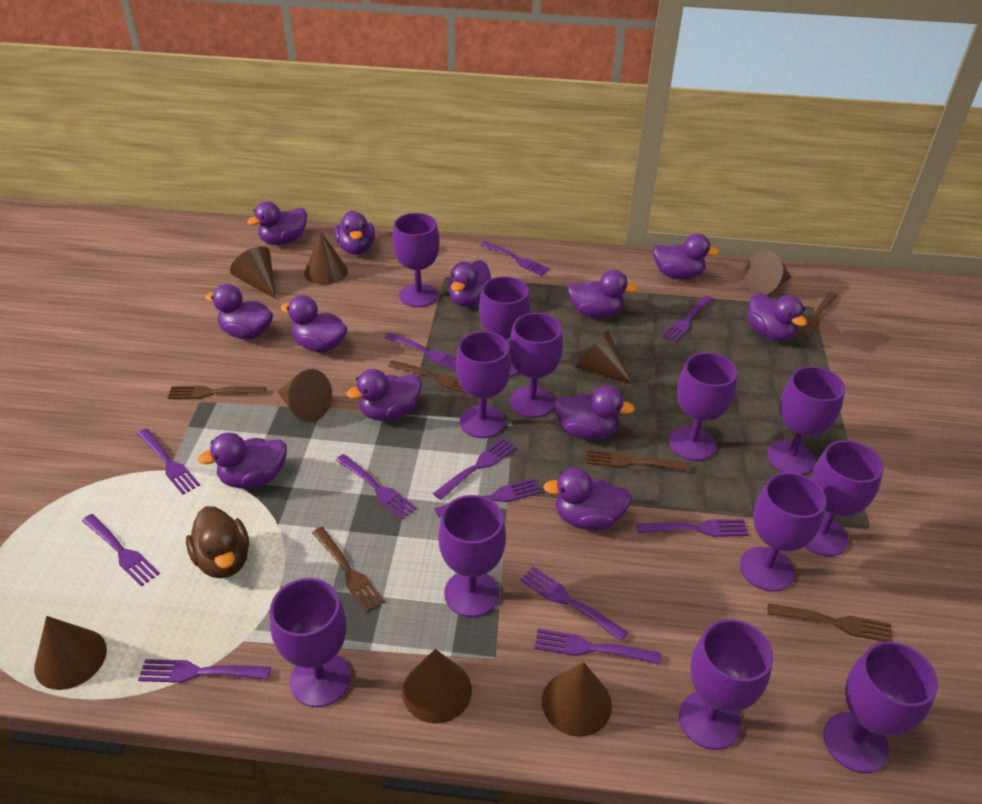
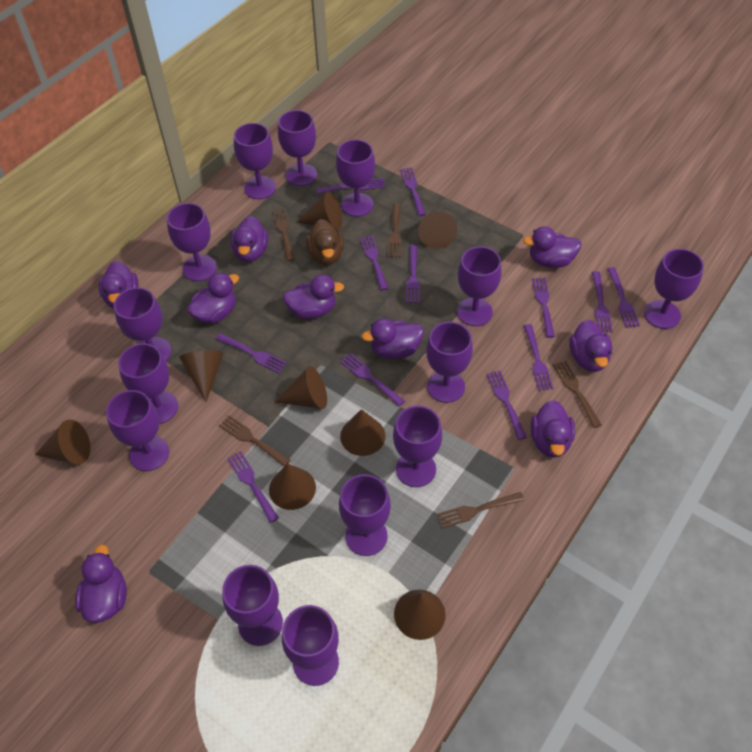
brown fork: [168,386,267,399] [312,527,385,613] [388,360,468,394] [586,449,690,472] [768,603,893,642] [797,292,838,338] = 6 -> [219,415,290,466] [273,209,295,261] [387,203,401,257] [436,492,524,529] [553,361,601,428] = 5
purple duck: [198,433,287,489] [205,284,273,339] [247,201,307,245] [281,295,348,352] [334,210,375,255] [347,369,422,421] [448,260,492,307] [543,468,632,530] [554,386,635,440] [568,270,638,318] [653,234,720,280] [747,292,807,341] = 12 -> [75,544,127,623] [98,261,139,308] [187,272,239,324] [231,216,268,262] [283,275,344,319] [361,318,424,359] [523,226,581,268] [531,400,575,458] [569,319,612,372] = 9
purple goblet: [270,578,351,707] [393,213,440,307] [438,495,506,617] [456,331,511,438] [479,276,530,377] [509,313,563,418] [669,352,737,461] [679,619,773,750] [740,472,827,592] [767,366,845,475] [804,440,884,557] [824,641,938,773] = 12 -> [106,390,169,471] [114,287,171,361] [118,343,178,424] [167,203,217,281] [222,565,283,646] [234,123,276,199] [278,110,317,186] [282,605,339,686] [336,139,375,217] [339,474,391,556] [393,406,442,487] [426,322,473,403] [457,246,502,326] [644,249,704,329] = 14

